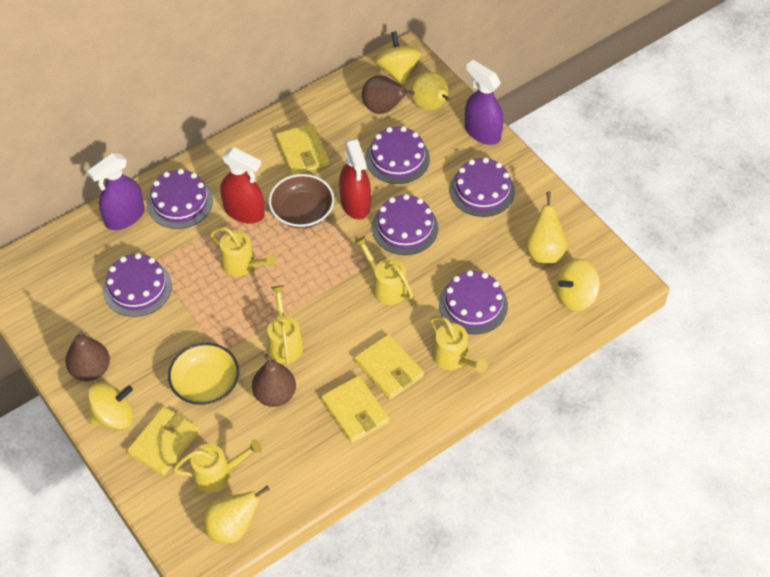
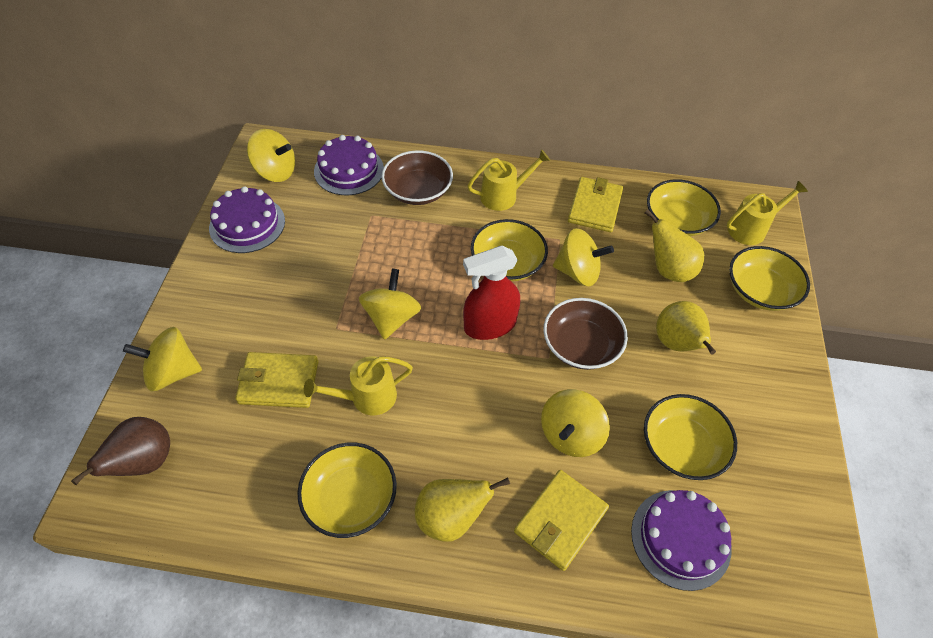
brown bowl: [269,174,334,228] = 1 -> [382,150,453,205] [543,298,628,370] = 2
brown pear: [65,331,110,381] [252,353,296,407] [362,75,415,114] = 3 -> [71,417,170,485] = 1
purple cake: [103,253,172,317] [147,169,213,229] [366,126,430,184] [372,194,438,255] [439,270,508,334] [450,157,515,217] = 6 -> [209,186,285,253] [314,135,384,195] [631,490,732,591] = 3
purple spray bottle: [87,153,145,230] [465,60,504,145] = 2 -> none = 0
red spray bottle: [220,147,265,224] [339,138,371,220] = 2 -> [463,246,520,340] = 1
yellow bowl: [168,343,239,405] = 1 -> [297,443,397,538] [471,219,548,282] [644,394,737,480] [647,179,721,236] [729,246,810,311] = 5
yellow spinning top: [87,382,133,429] [375,31,421,85] [556,259,600,311] = 3 -> [123,327,202,392] [247,129,295,182] [359,269,421,340] [541,389,610,457] [553,228,614,286] = 5
yellow wallet: [127,406,200,476] [276,123,330,175] [321,375,390,443] [355,334,424,400] = 4 -> [235,352,319,408] [514,470,609,571] [568,177,623,232] = 3
yellow watering can: [173,439,262,493] [210,227,277,276] [267,286,303,365] [354,236,413,305] [430,316,488,373] = 5 -> [304,356,413,415] [467,149,550,211] [727,181,808,245] = 3

